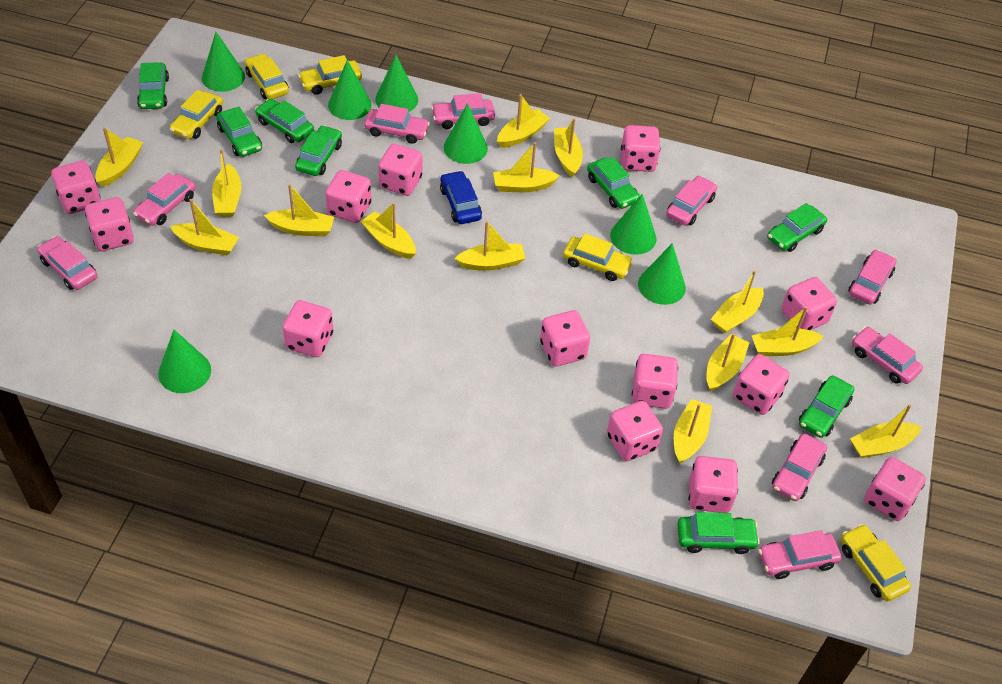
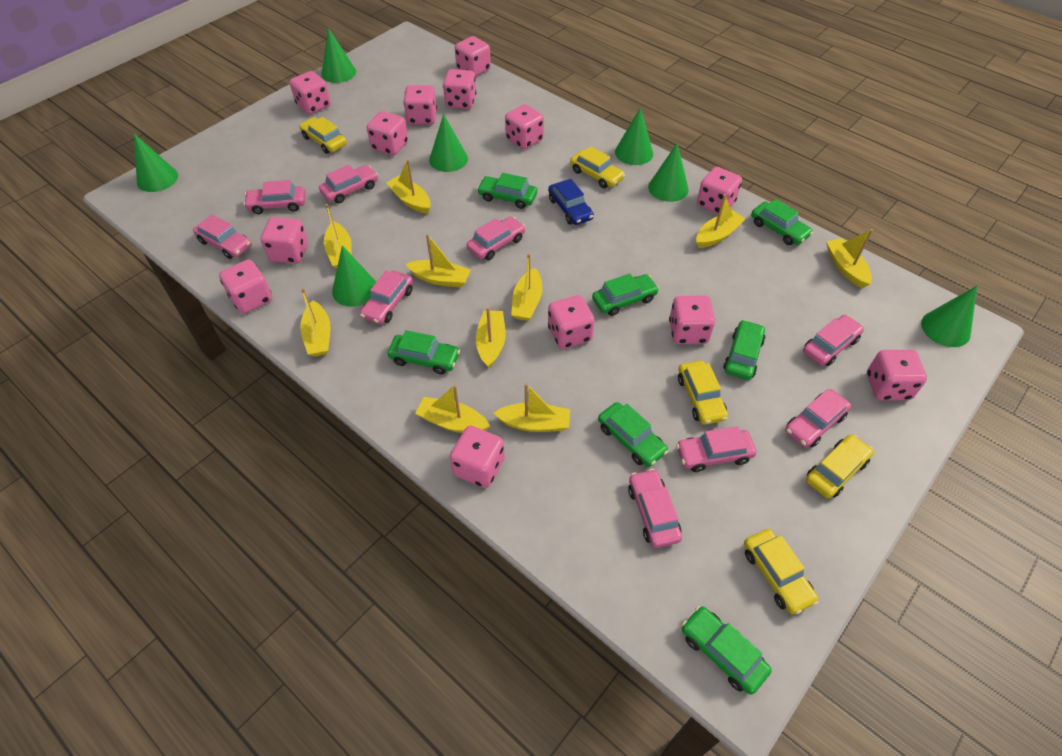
green car: [137,62,169,109] [216,107,262,157] [255,99,314,143] [295,125,342,176] [587,157,640,209] [677,512,760,554] [767,203,827,252] [799,375,854,438] = 8 -> [388,330,460,374] [477,173,537,209] [592,273,659,316] [598,402,668,467] [682,606,772,695] [723,320,765,380] [751,199,813,245] = 7
yellow boat: [95,127,143,187] [170,199,239,256] [212,149,242,217] [264,184,334,236] [361,202,416,259] [455,221,526,271] [493,142,560,192] [497,94,550,148] [554,118,583,178] [674,399,712,464] [706,333,749,391] [711,270,764,333] [752,306,824,356] [850,404,921,458] = 14 -> [300,288,331,357] [324,204,352,269] [386,159,431,214] [406,234,471,288] [415,385,490,433] [476,307,506,368] [494,383,570,432] [511,253,543,321] [696,194,745,248] [826,229,873,288] = 10

